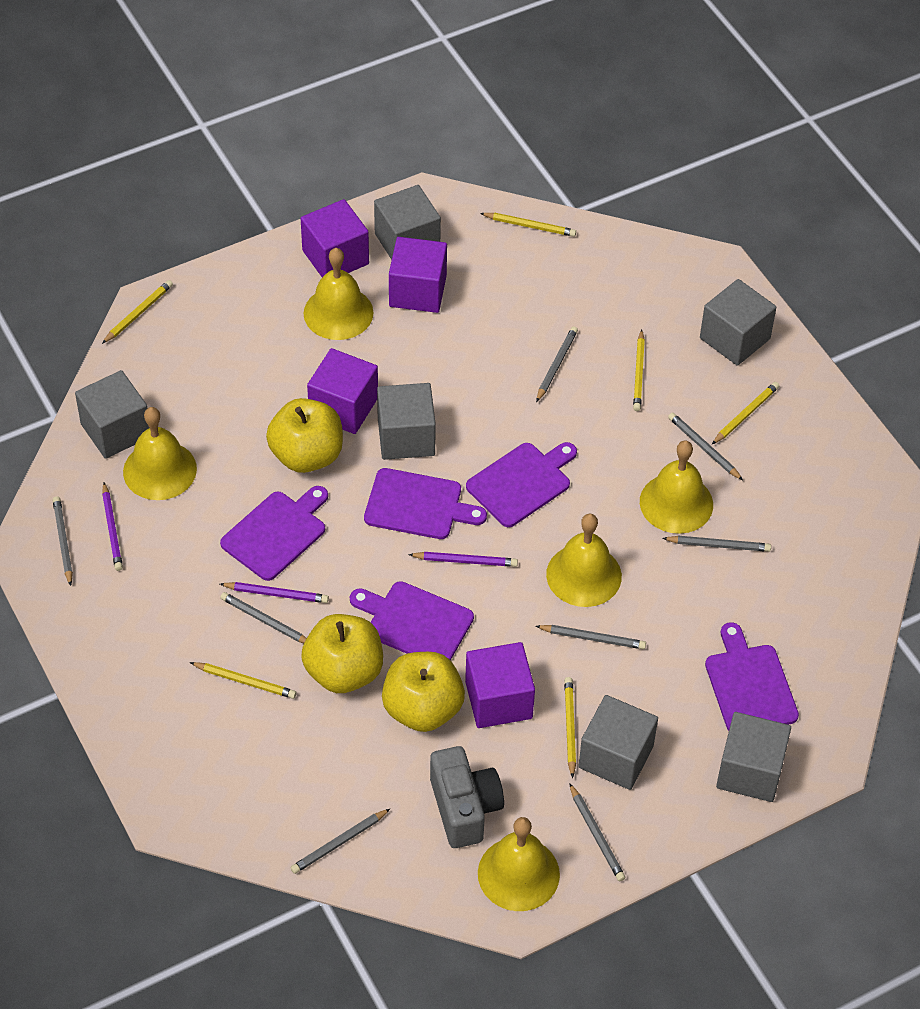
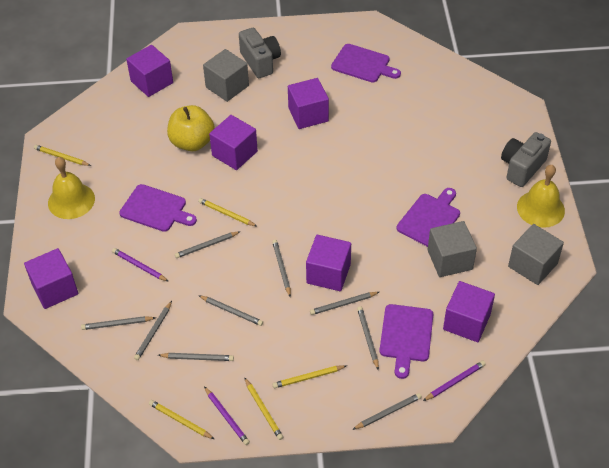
grey camera: [430,746,504,848] = 1 -> [239,28,281,78] [501,132,551,187] = 2
grey cube: [75,370,149,459] [374,185,441,260] [377,383,436,460] [578,695,658,790] [700,279,776,366] [716,712,791,802] = 6 -> [203,49,249,102] [428,221,477,277] [508,224,564,285] = 3
grey pencil: [53,496,73,586] [221,592,307,643] [291,809,390,874] [536,326,578,402] [536,625,646,649] [569,783,626,881] [662,536,771,552] [668,413,743,480] = 8 -> [81,316,156,330] [134,301,172,360] [158,353,234,361] [175,231,241,258] [198,295,263,326] [272,240,291,297] [310,292,379,315] [352,393,422,430] [357,306,379,370] = 9
purple cube: [301,199,369,277] [307,348,378,434] [389,237,447,313] [465,642,535,728] = 4 -> [24,248,78,309] [126,45,173,97] [209,115,258,170] [288,78,329,129] [306,235,351,291] [443,281,495,342] = 6
purple cutting board: [220,486,328,581] [350,581,474,661] [364,468,487,539] [466,442,577,527] [705,622,799,731] = 5 -> [119,184,197,232] [331,44,401,82] [379,304,433,379] [396,188,460,247] = 4
yellow apple: [266,398,343,473] [301,614,383,693] [382,652,465,732] = 3 -> [167,105,215,151] = 1
yellow bell: [123,407,197,500] [304,248,374,340] [478,817,560,911] [546,514,622,607] [640,441,713,534] = 5 -> [48,157,95,219] [517,165,565,228] = 2
yellow pencil: [102,280,173,344] [190,662,296,699] [480,213,576,237] [564,677,576,778] [633,329,645,411] [712,382,779,444] = 6 -> [34,145,91,166] [149,400,214,439] [198,198,258,227] [244,377,283,440] [272,365,347,388] = 5

